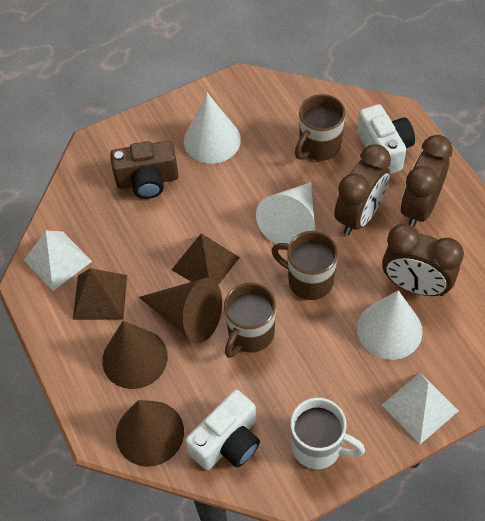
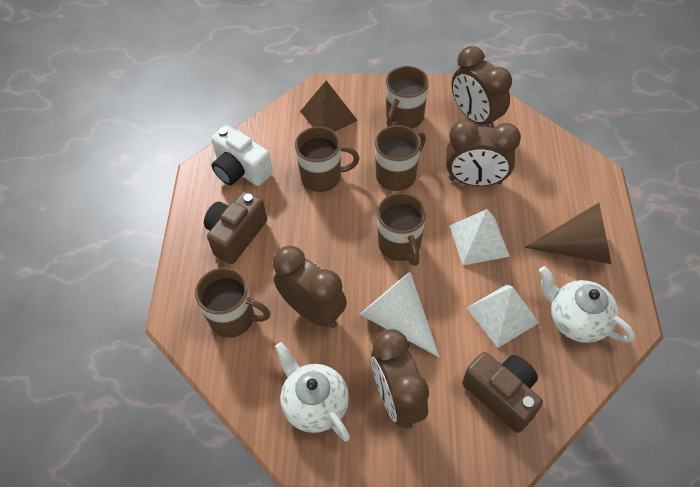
brown camera: [110,141,179,199] = 1 -> [204,191,267,264] [462,352,543,433] = 2
brown clock: [334,144,391,235] [382,224,464,296] [400,135,453,227] = 3 -> [273,246,347,328] [371,329,429,429] [446,120,521,186] [452,46,512,128] = 4
brown cone: [102,321,168,389] [116,400,184,467] [139,278,222,343] = 3 -> [525,202,611,264] = 1
brown mug: [224,283,276,358] [271,231,338,300] [295,94,345,161] = 3 -> [195,267,270,338] [295,126,359,192] [375,125,426,191] [377,193,426,266] [386,66,429,129] = 5
brown pyramid: [73,268,127,320] [171,233,240,285] = 2 -> [300,80,358,132] = 1
white camera: [185,390,260,470] [357,104,415,174] = 2 -> [211,125,273,186] = 1
white cone: [184,93,241,164] [256,182,315,244] [357,290,423,360] = 3 -> [360,272,440,357] = 1
white mug: [290,398,365,469] = 1 -> none = 0
white teapot: none = 0 -> [275,342,350,441] [539,266,635,343] = 2

